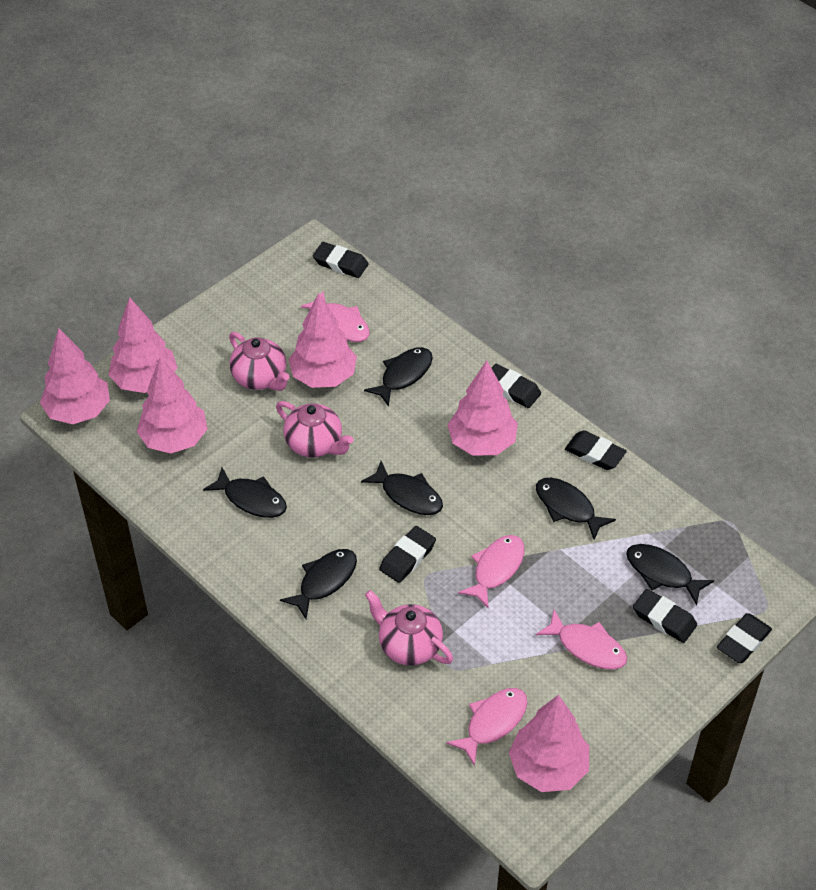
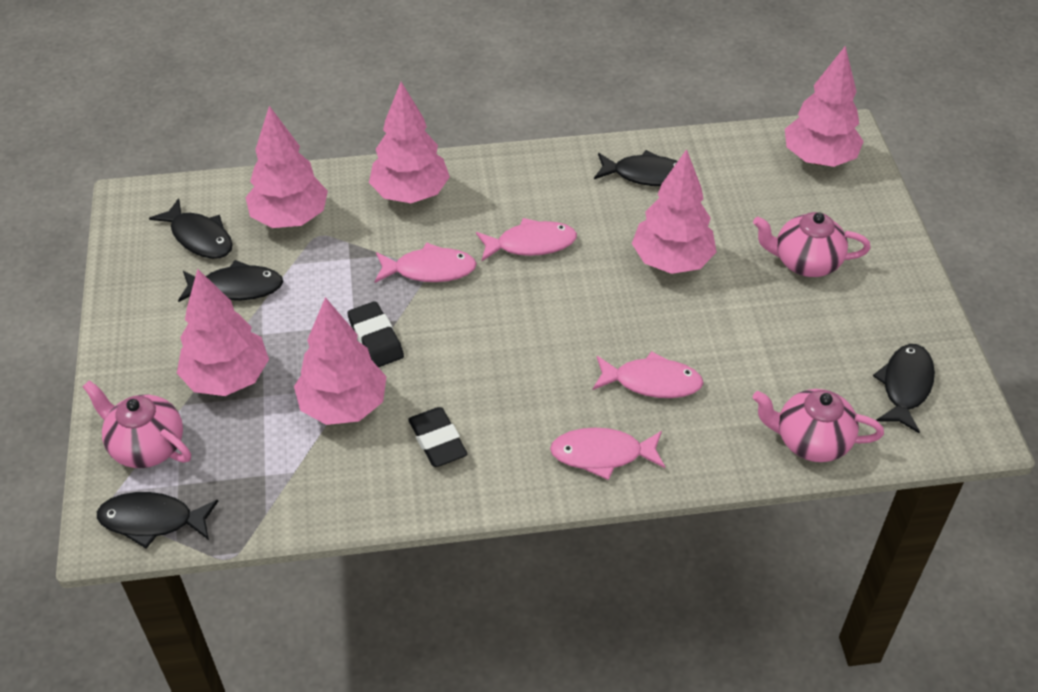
black eraser: [313,242,369,278] [379,526,436,583] [492,364,541,408] [565,430,627,470] [633,589,697,643] [717,613,772,663] = 6 -> [347,301,404,367] [408,407,467,467] = 2
black fish: [203,467,287,518] [280,549,357,619] [361,461,443,515] [364,347,433,407] [536,478,616,540] [626,544,714,605] = 6 -> [97,492,218,549] [149,198,233,259] [178,260,283,302] [594,150,678,186] [873,344,935,433] = 5

